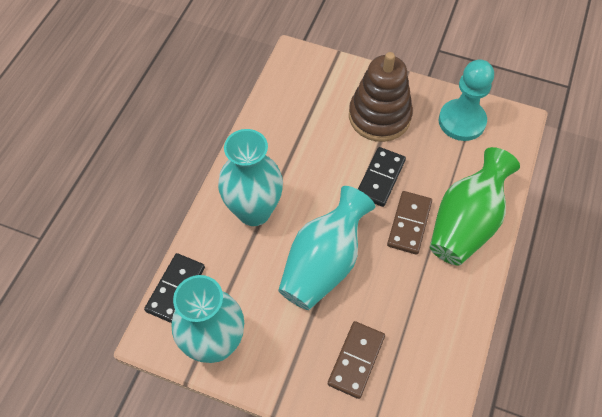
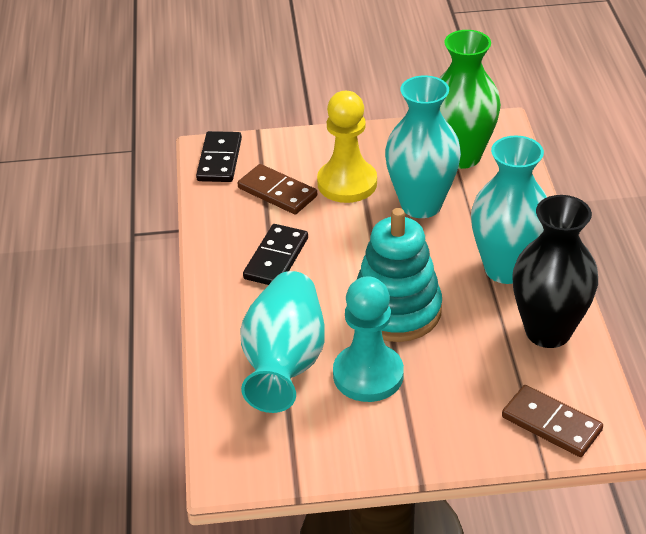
black vase: none = 0 -> [512,195,598,348] = 1
brown stacking toy: [349,52,413,142] = 1 -> none = 0
turquoise stacking toy: none = 0 -> [357,208,442,342] = 1
yellow pawn: none = 0 -> [317,91,377,203] = 1

